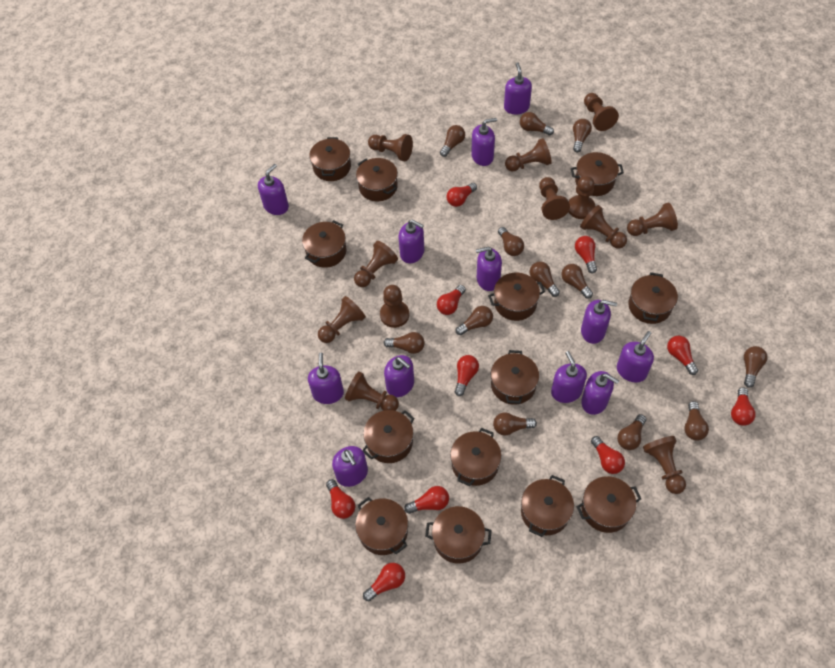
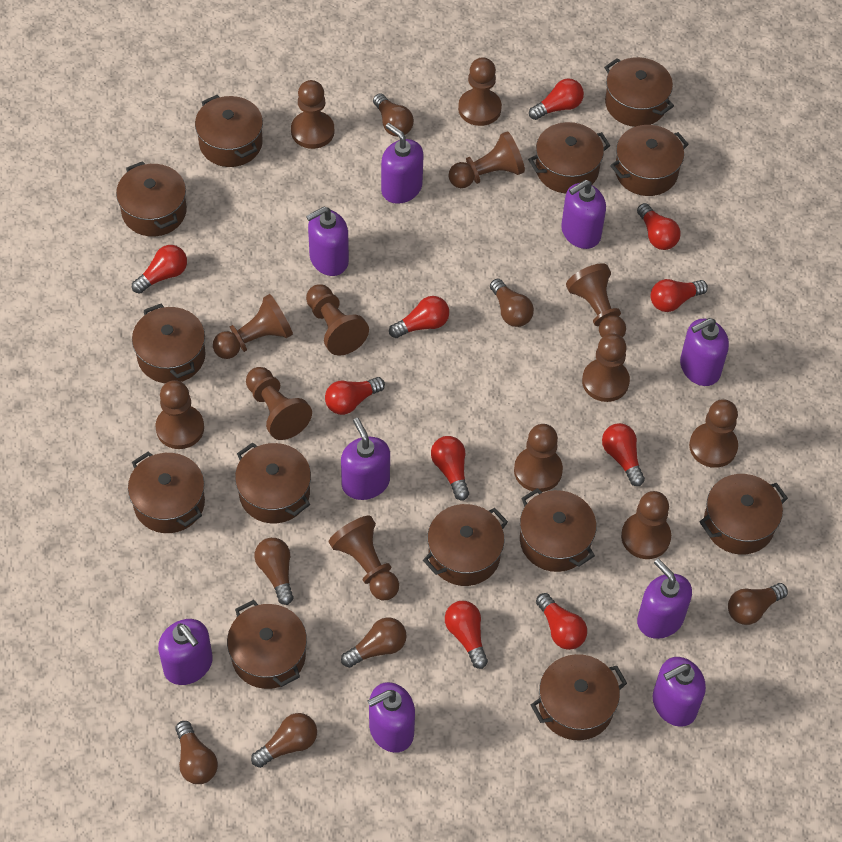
brown light bulb: [384,332,425,354] [440,125,465,157] [455,306,493,335] [493,412,537,436] [498,227,524,256] [520,112,554,135] [530,262,560,297] [561,264,593,299] [573,119,592,152] [617,414,646,450] [684,401,709,441] [744,346,768,388] = 12 -> [175,721,218,784] [251,713,317,768] [254,538,294,605] [341,617,407,668] [373,93,414,137] [490,278,534,327] [728,583,788,625] = 7
brown pawn: [318,296,366,343] [345,371,399,411] [354,241,398,287] [368,134,413,161] [380,285,409,328] [505,138,552,171] [539,177,570,220] [569,176,595,219] [580,205,627,249] [584,93,619,131] [627,203,678,236] [643,436,686,494] = 12 -> [156,380,204,449] [213,294,293,359] [246,367,312,440] [291,80,334,149] [306,284,369,356] [329,516,399,600] [448,131,525,188] [458,57,502,126] [514,424,563,492] [566,263,626,338] [582,333,630,402] [621,491,671,559] [689,399,738,468] = 13
purple soap dispenser: [258,164,289,215] [308,353,344,404] [332,446,368,487] [384,355,414,397] [399,219,424,263] [471,118,497,166] [476,247,502,291] [504,62,532,114] [551,351,587,403] [581,300,617,344] [581,371,619,415] [617,331,654,383] = 12 -> [158,619,213,685] [306,207,349,276] [341,418,390,500] [368,682,415,753] [381,123,424,204] [561,180,606,249] [637,559,692,639] [653,657,706,727] [680,318,729,386] = 9

